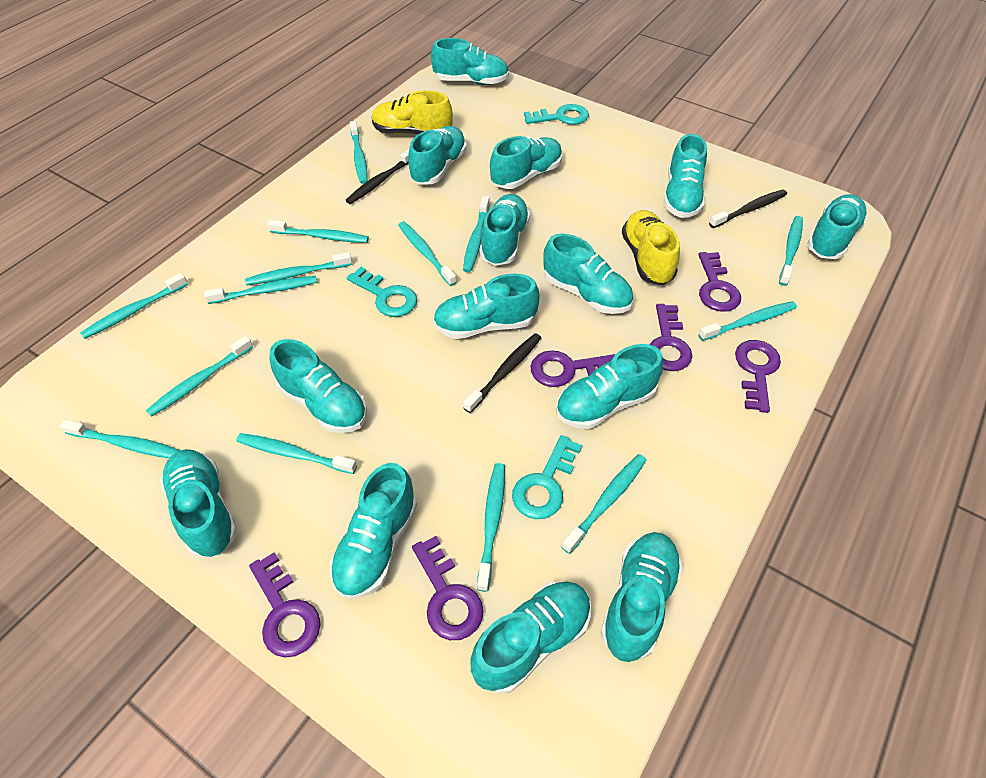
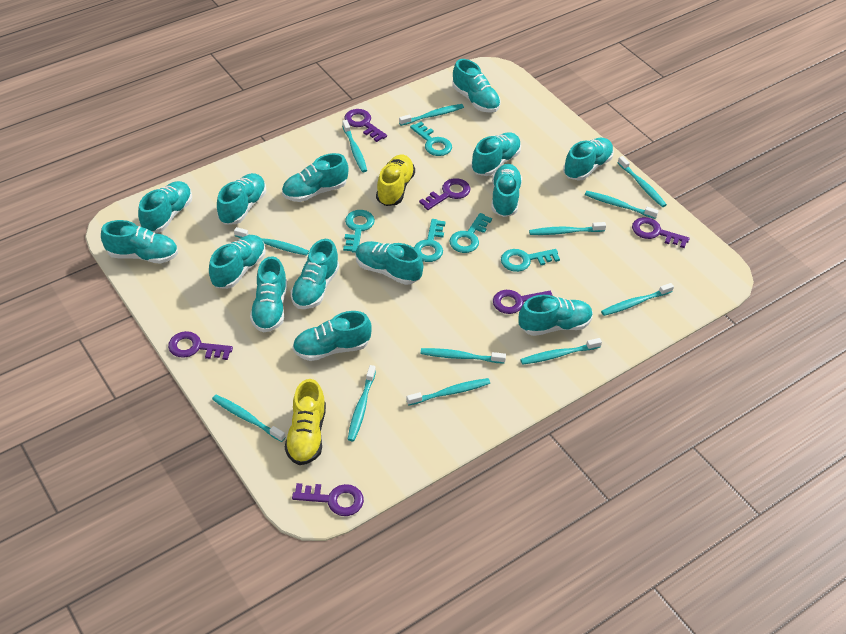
black toothbrush: [345,149,409,204] [463,333,541,413] [709,190,787,228] = 3 -> none = 0
turquoise key: [347,267,417,317] [512,435,582,519] [524,104,589,125] = 3 -> [343,210,375,253] [410,122,452,156] [414,219,446,262] [449,213,492,253] [501,249,560,272] = 5
turquoise toothbrush: [60,420,181,458] [81,273,188,339] [146,336,253,417] [204,276,317,304] [236,433,357,474] [245,252,352,285] [268,220,369,243] [350,121,368,184] [399,221,457,286] [463,196,490,273] [477,463,505,592] [561,454,646,554] [698,301,797,341] [779,216,803,286] = 14 -> [212,395,286,442] [234,227,309,256] [342,120,367,172] [348,365,376,441] [399,104,464,126] [407,378,490,406] [421,348,506,363] [520,338,602,365] [529,222,606,235] [585,191,659,219] [601,283,674,316] [618,156,667,207] = 12

